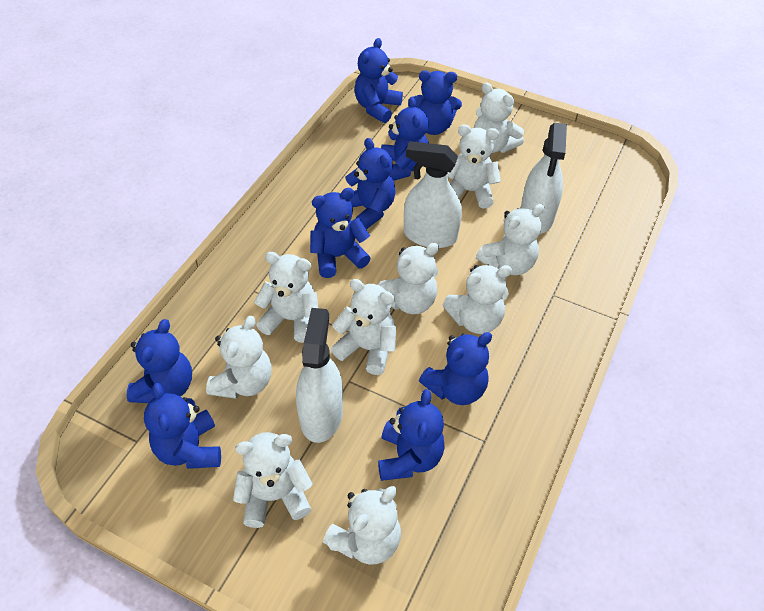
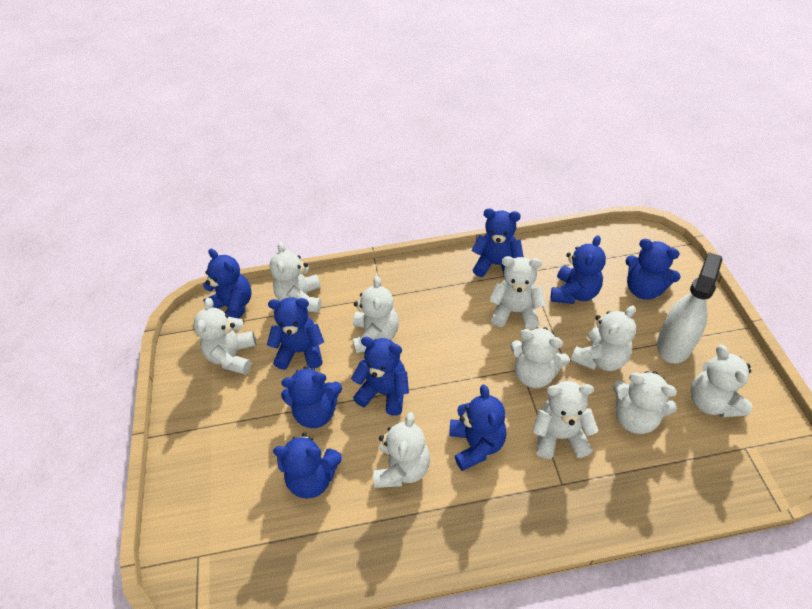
white spray bottle: [296,308,343,443] [404,141,462,248] [521,123,567,234] = 3 -> [657,252,723,364] = 1

